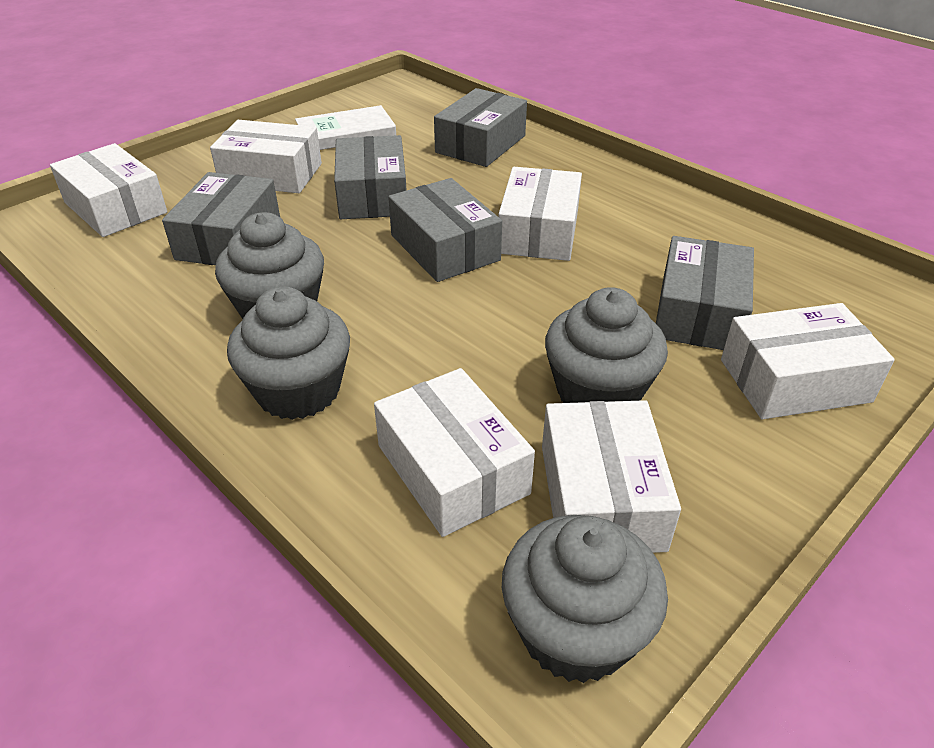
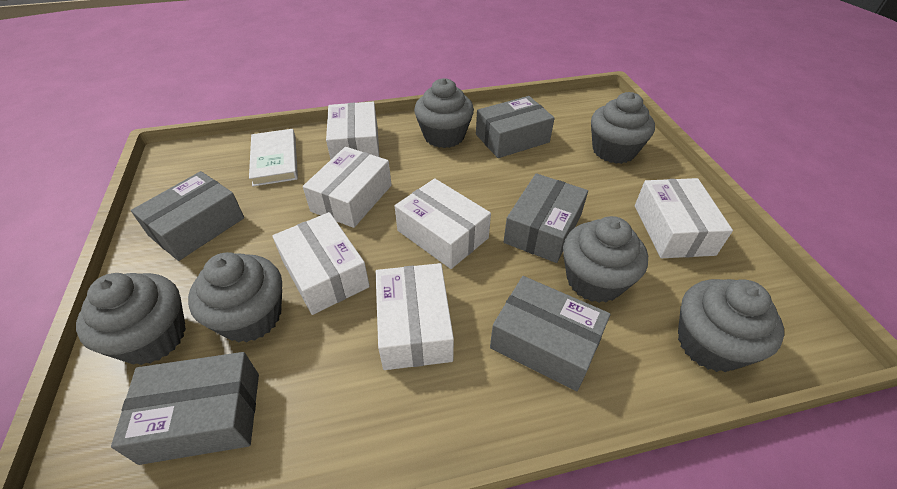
grey cupcake: [215,212,324,319] [227,286,350,420] [502,515,668,683] [545,287,668,403] = 4 -> [76,273,186,365] [188,252,282,342] [414,78,474,148] [563,216,648,303] [591,92,655,164] [678,279,784,372] = 6

